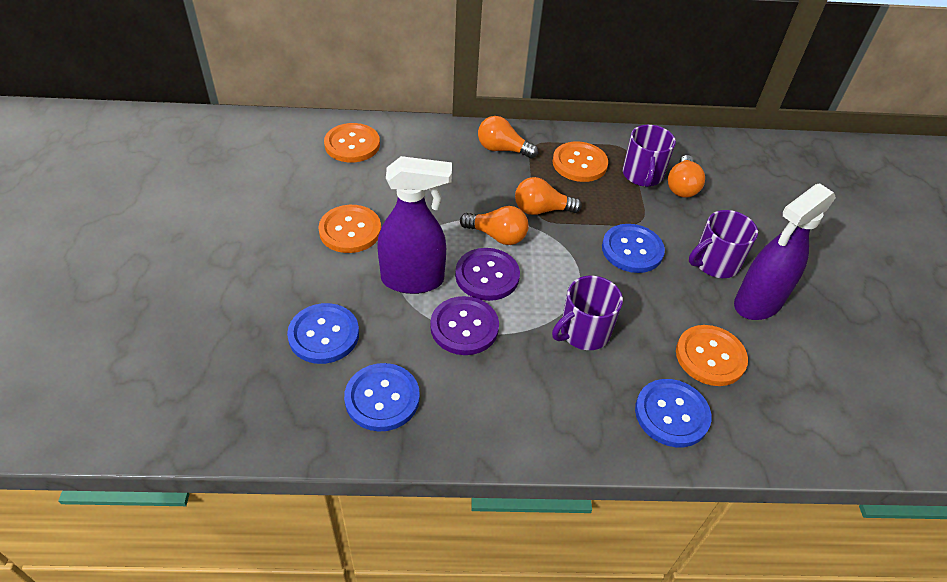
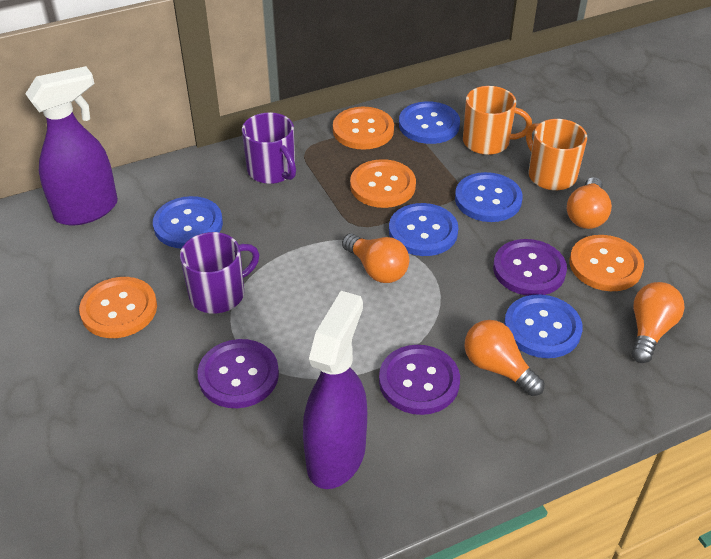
blue button: [287,303,359,364] [344,363,420,432] [602,224,665,273] [635,379,712,447] = 4 -> [153,196,223,249] [389,203,458,256] [399,101,460,144] [455,172,523,222] [504,294,583,358] = 5
orange mug: none = 0 -> [463,86,532,155] [526,119,587,190] = 2
purple button: [430,296,499,355] [455,248,520,301] = 2 -> [197,339,279,408] [379,345,460,415] [493,239,567,296] = 3
purple mug: [552,276,623,350] [622,125,676,187] [689,210,758,278] = 3 -> [180,232,260,314] [242,112,296,184] = 2

